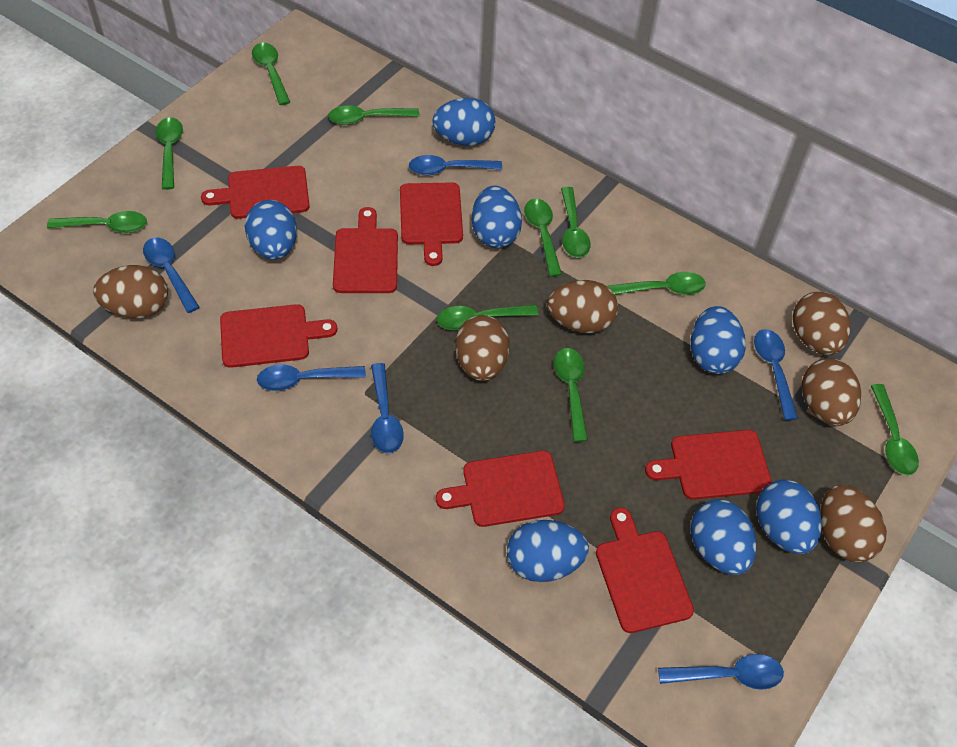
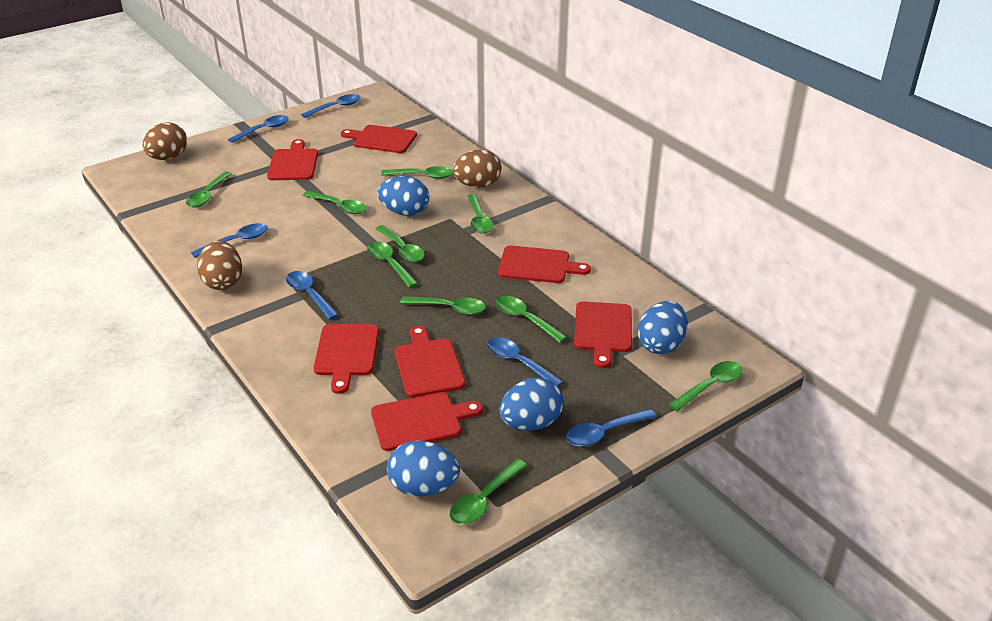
blue egg: [245,200,297,260] [432,98,495,146] [472,186,522,248] [507,520,589,582] [690,499,757,575] [691,306,746,374] [756,479,822,554] = 7 -> [377,176,429,216] [387,440,460,497] [500,377,563,431] [638,301,687,354] = 4
brown egg: [93,265,168,319] [455,315,510,381] [547,280,618,333] [793,292,850,355] [802,358,861,426] [820,485,887,562] = 6 -> [143,122,187,160] [197,241,242,290] [452,150,501,187] = 3

